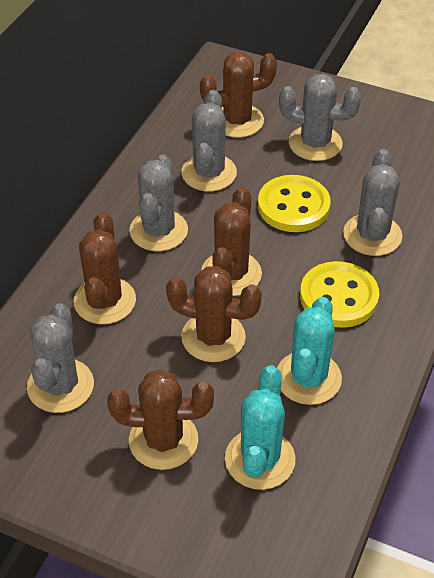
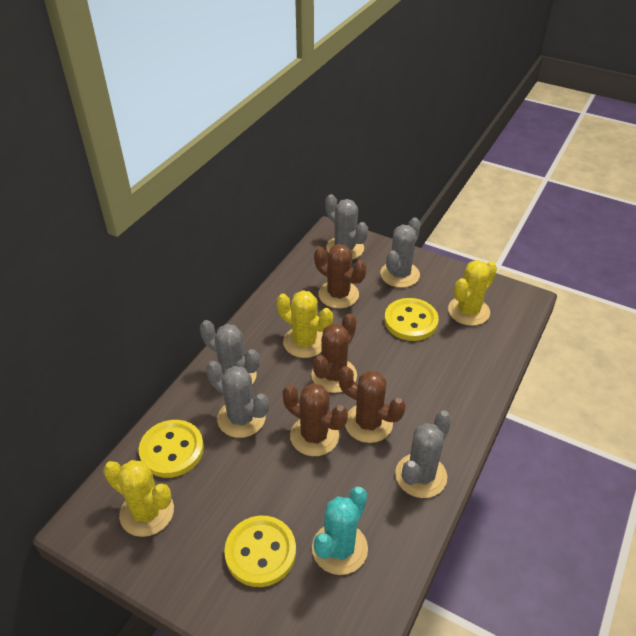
brown cactus: [74,212,136,324] [107,369,214,470] [166,266,262,362] [200,52,277,138] [201,187,262,296] = 5 -> [283,383,348,456] [311,313,357,393] [314,244,366,308] [338,366,406,443] = 4
turquoise cactus: [225,365,295,490] [277,297,342,405] = 2 -> [312,487,368,575] = 1
yellow button: [258,175,330,232] [300,261,379,328] = 2 -> [139,420,204,478] [224,516,296,587] [384,298,439,341] = 3
yellow cactus: none = 0 -> [103,460,174,537] [277,290,333,358] [448,260,497,326] = 3

